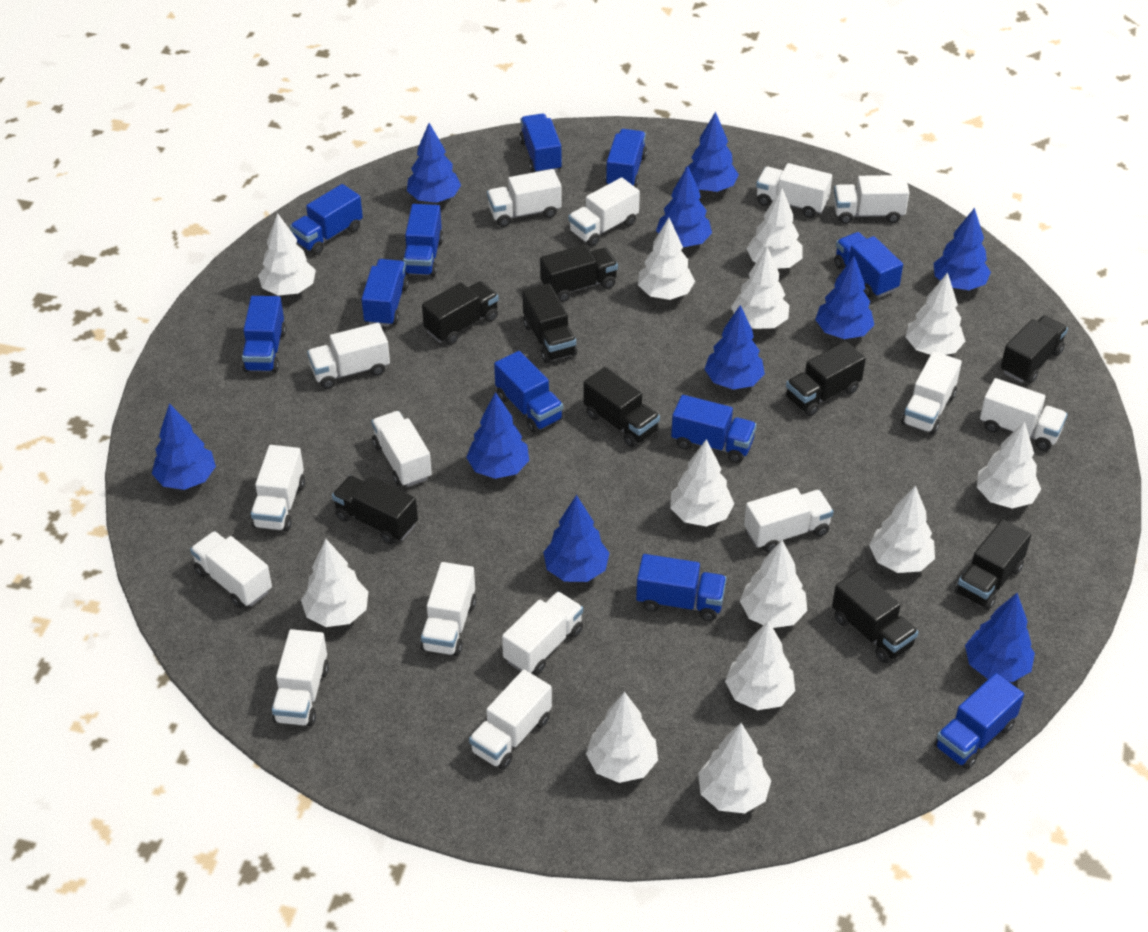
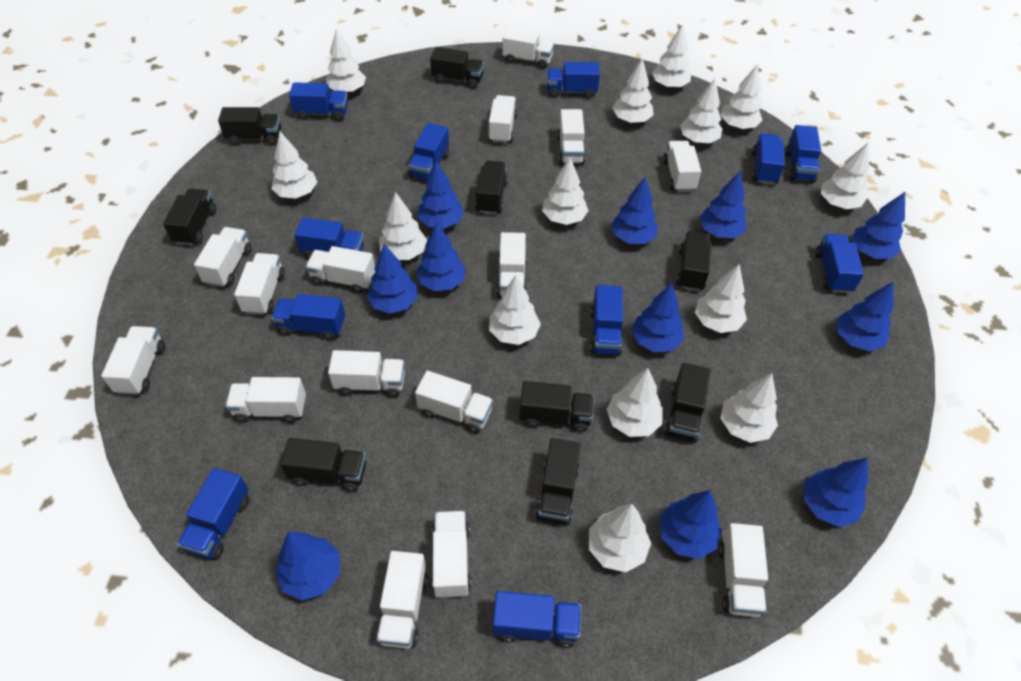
blue tree: [152,403,216,490] [407,123,461,203] [466,392,529,479] [543,495,610,582] [656,166,712,247] [685,112,739,192] [704,305,765,390] [815,256,874,339] [934,208,991,290] [965,593,1035,682] = 10 -> [275,532,340,601] [367,244,418,314] [416,222,465,291] [418,161,464,229] [611,177,658,244] [631,283,684,352] [660,490,722,559] [700,171,746,238] [804,458,868,527] [837,282,893,351] [852,192,905,259] = 11
white tree: [258,213,316,296] [301,539,368,627] [586,692,658,783] [638,218,695,300] [670,439,734,527] [698,723,771,813] [725,620,795,710] [731,247,789,329] [740,540,807,628] [747,188,803,269] [869,485,935,573] [906,272,965,355] [977,421,1041,509] = 13 -> [271,131,317,199] [326,28,366,94] [379,192,427,260] [489,275,541,345] [542,157,588,225] [589,504,651,572] [607,368,663,437] [613,58,654,124] [652,24,691,89] [680,79,722,144] [695,264,747,333] [721,64,762,129] [721,373,778,443] [821,143,869,209] = 14

